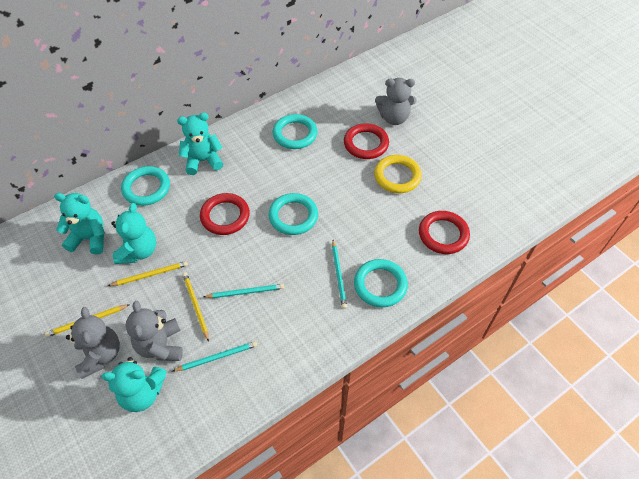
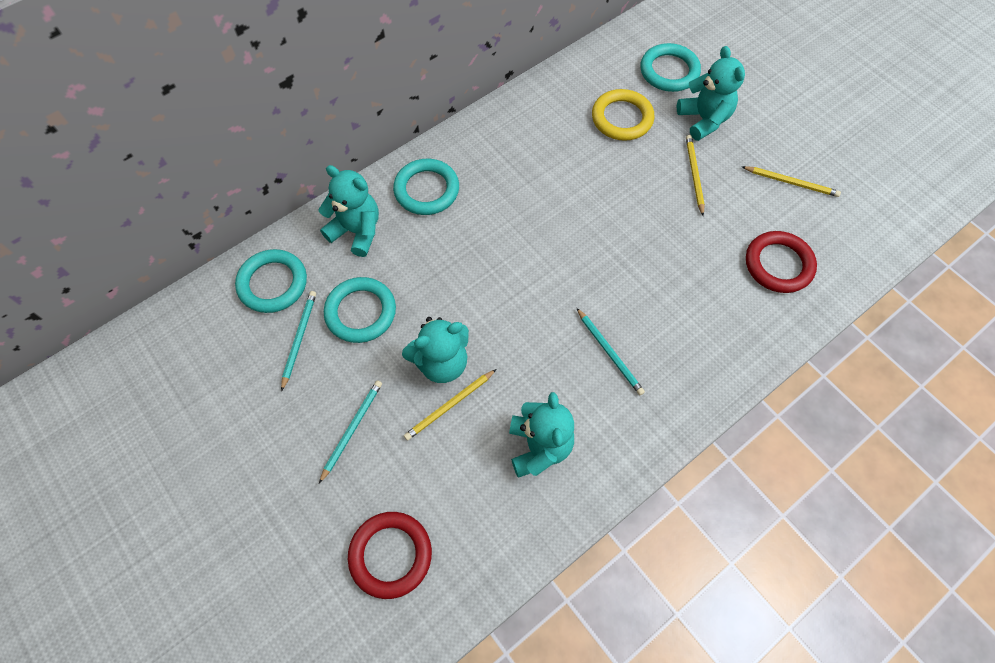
grey teddy bear: [66,307,120,379] [125,301,183,361] [375,78,416,125] = 3 -> none = 0
red ring: [200,193,250,235] [344,123,389,159] [419,211,470,254] = 3 -> [348,512,432,599] [746,231,817,293] = 2

